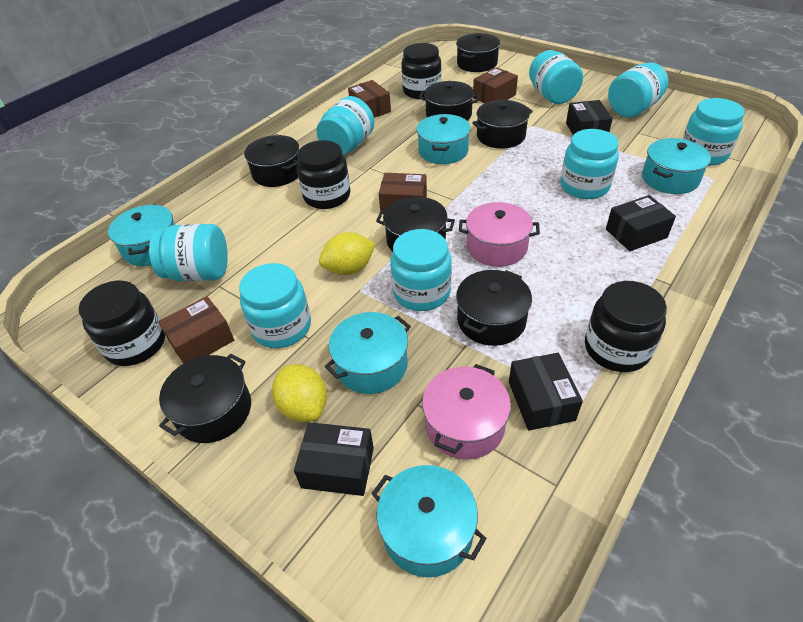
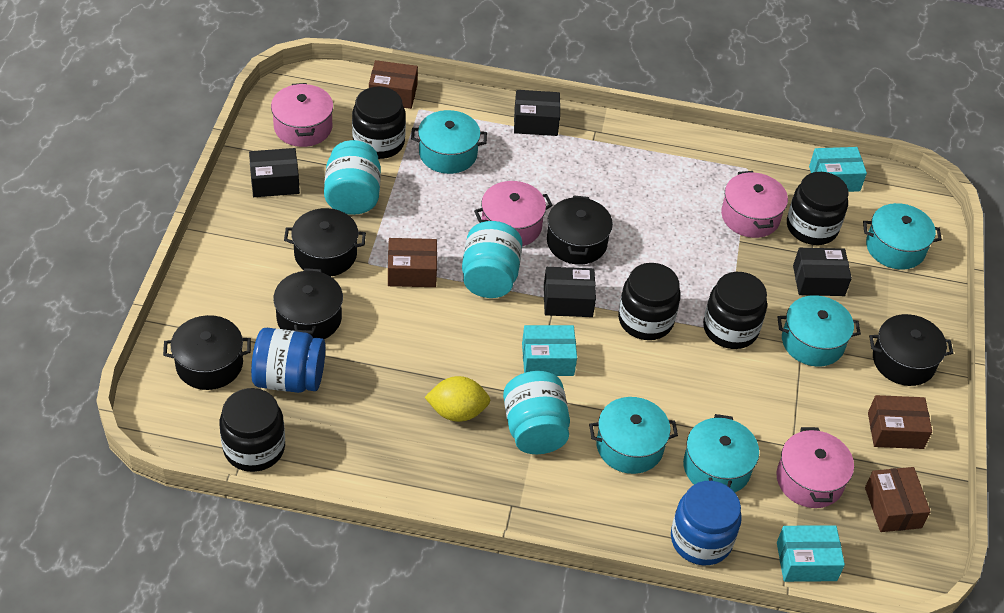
black jar: [79,281,165,366] [297,140,351,209] [401,43,441,99] [585,281,667,372] = 4 -> [219,388,285,472] [352,87,406,159] [618,263,681,340] [703,272,767,349] [787,172,849,245] = 5
black pot: [159,354,251,443] [244,135,299,187] [376,197,455,252] [419,81,480,121] [456,33,500,72] [456,270,532,346] [472,100,533,149] = 7 -> [163,315,251,390] [273,268,343,339] [284,208,366,276] [547,196,613,265] [869,314,953,386] = 5
blue jar: none = 0 -> [251,328,325,393] [671,481,742,565] = 2
pink pot: [422,364,511,460] [459,202,540,267] = 2 -> [271,83,333,147] [474,181,553,246] [721,171,788,238] [776,427,854,508] = 4
turquoise box: none = 0 -> [522,325,577,376] [777,525,845,582] [809,147,867,192] = 3
turquoise jar: [149,224,228,281] [239,263,311,348] [316,96,374,155] [390,229,452,311] [529,50,583,104] [560,129,619,199] [608,63,668,117] [682,98,745,166] = 8 -> [324,140,381,215] [462,221,523,298] [503,371,570,454] = 3
yellow lemon: [272,364,327,422] [319,232,376,275] = 2 -> [425,376,491,422] = 1

